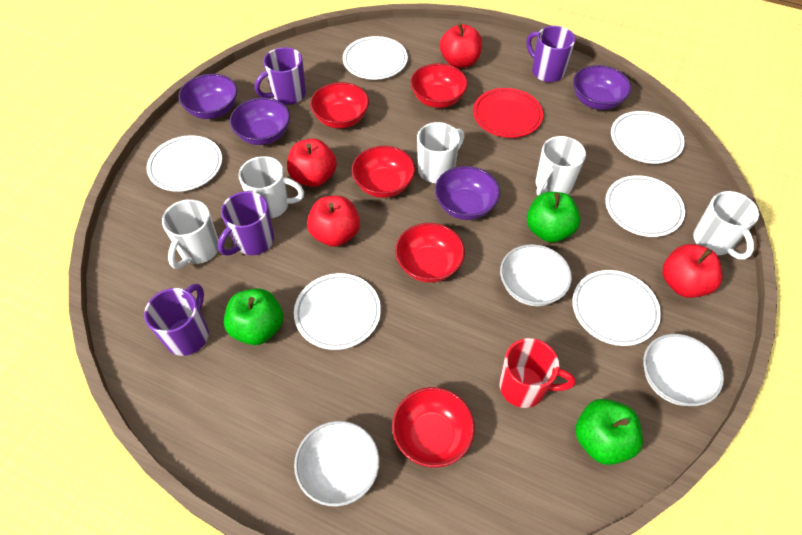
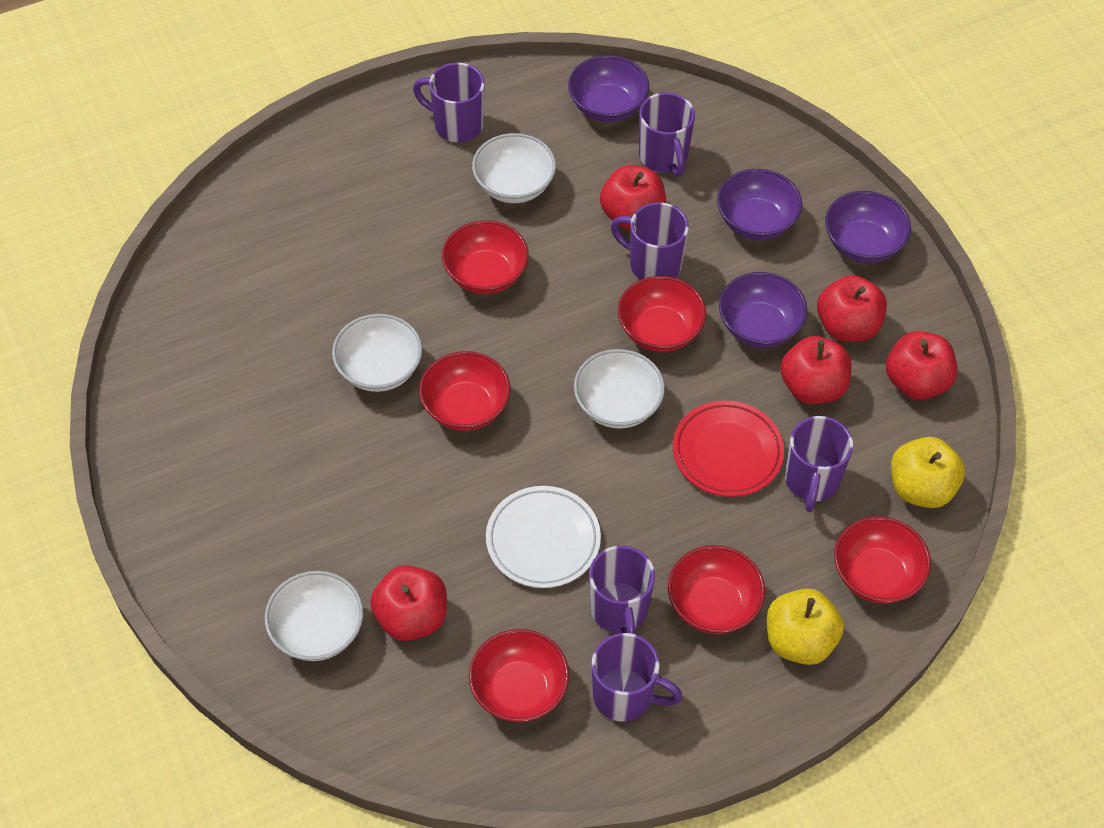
green apple: [224,288,283,345] [527,192,581,243] [575,399,643,465] = 3 -> none = 0
purple mug: [144,284,209,356] [218,191,274,255] [254,47,306,105] [526,26,576,82] = 4 -> [413,63,485,142] [589,545,655,634] [592,633,683,722] [611,202,689,280] [639,92,695,177] [785,416,853,512] = 6
red apple: [287,139,337,187] [307,196,360,247] [440,23,482,68] [662,244,722,298] = 4 -> [370,565,447,641] [600,165,666,230] [781,336,852,404] [817,275,887,342] [886,331,958,400] = 5
red bowl: [310,82,369,128] [352,146,415,198] [392,387,475,468] [395,223,465,282] [410,63,468,108] = 5 -> [419,351,511,431] [442,220,529,294] [469,629,569,722] [618,276,706,352] [668,545,765,634] [834,516,931,604] = 6
red mug: [499,338,575,408] = 1 -> none = 0
white bowl: [294,421,380,507] [500,244,572,306] [643,334,724,406] = 3 -> [265,571,364,661] [332,314,422,392] [472,133,556,203] [574,349,665,429] = 4
white mug: [162,199,219,269] [238,156,304,218] [417,122,464,183] [536,136,586,196] [693,191,759,260] = 5 -> none = 0
white plate: [146,135,222,192] [294,273,381,350] [343,36,408,80] [572,270,661,346] [605,175,685,237] [611,111,685,164] = 6 -> [486,486,601,588] = 1
yellow apple: none = 0 -> [767,588,844,665] [891,437,965,508] = 2

